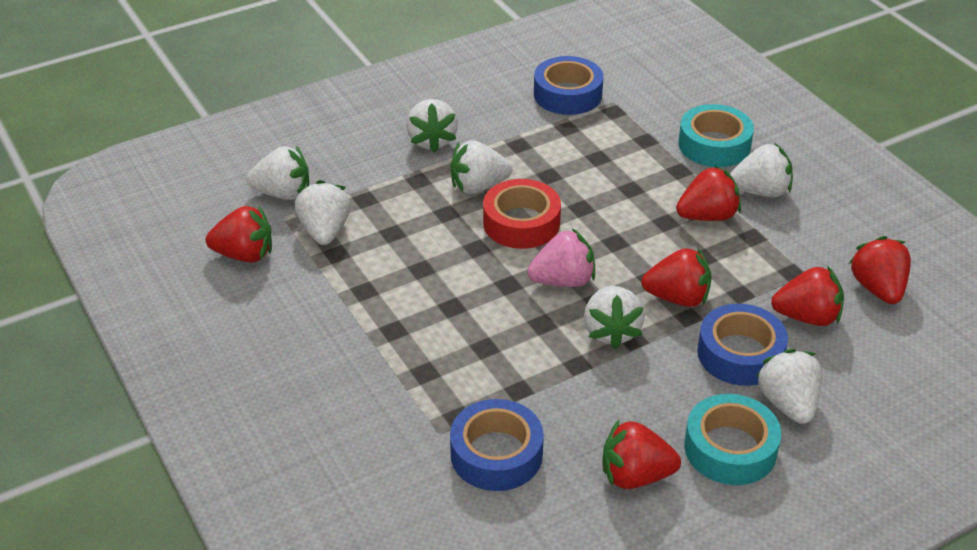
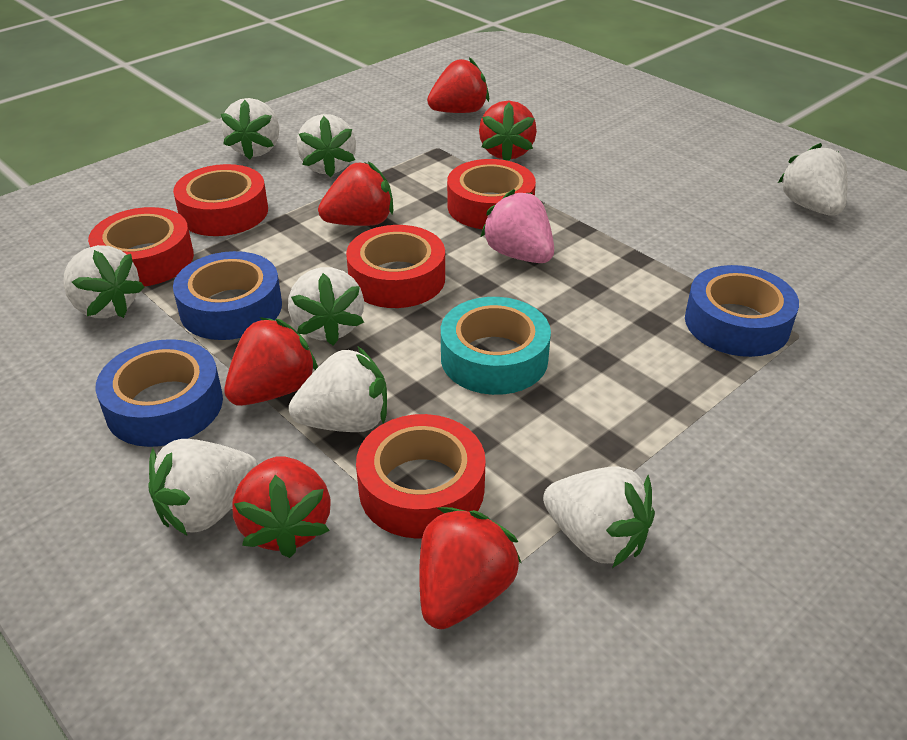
red tape: [483,179,561,249] = 1 -> [88,207,194,286] [173,164,268,236] [346,225,445,308] [356,414,486,539] [447,159,536,229] = 5
turquoise tape: [678,104,754,167] [684,394,781,485] = 2 -> [441,297,551,395] = 1
white strawberry: [246,146,309,200] [295,180,350,245] [406,99,458,153] [451,140,512,194] [584,286,645,349] [730,143,793,197] [756,349,822,424] = 7 -> [63,245,145,318] [148,439,258,535] [221,98,279,160] [288,267,364,345] [289,347,387,432] [297,114,356,177] [543,467,655,568] [778,143,848,216] = 8

